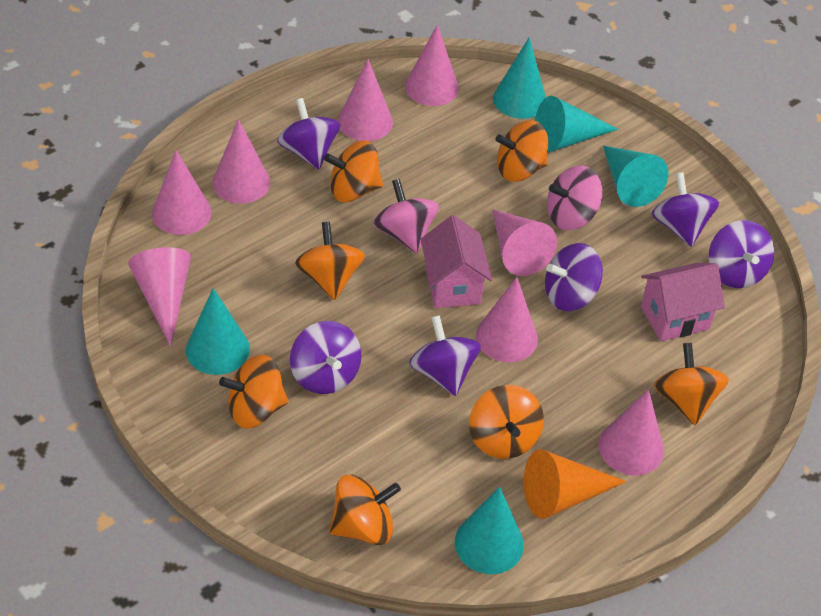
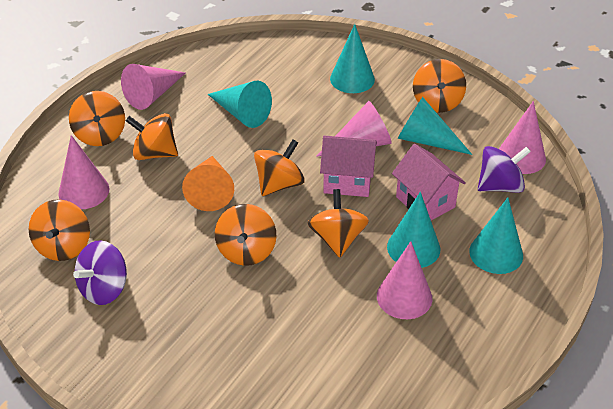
pink cone: [128,247,191,347] [152,150,212,235] [212,119,270,204] [338,59,393,141] [405,24,459,106] [476,277,538,362] [492,209,557,276] [598,389,664,476] = 8 -> [58,135,109,209] [121,64,185,110] [316,101,392,157] [377,241,432,319] [499,101,546,174] = 5
pink spinning top: [373,179,439,253] [547,166,602,230] = 2 -> none = 0
purple spinning top: [277,98,340,169] [290,321,362,394] [409,315,481,396] [545,243,603,311] [652,172,719,247] [709,220,774,288] = 6 -> [73,240,127,305] [478,146,531,193] = 2

